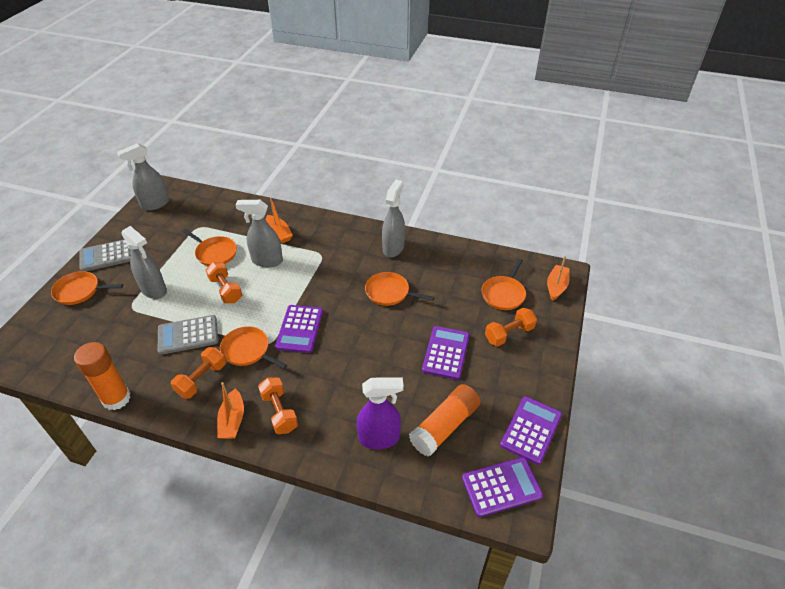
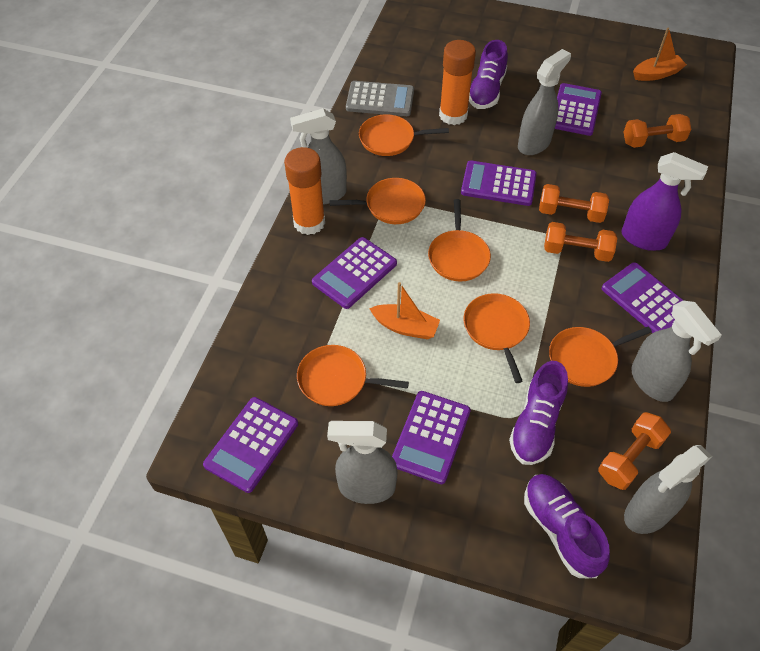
grey calculator: [80,239,131,271] [158,315,218,355] = 2 -> [346,81,414,116] = 1
grey spray bottle: [117,143,169,211] [121,226,167,299] [235,200,283,267] [382,180,405,257] = 4 -> [290,108,347,205] [327,421,398,504] [518,49,571,155] [624,445,713,534] [631,301,722,402] = 5
orange boat: [217,382,244,439] [266,197,293,243] [547,256,570,301] = 3 -> [369,282,440,339] [633,27,686,81] = 2
orange pan: [51,271,123,305] [183,229,237,266] [220,326,287,369] [365,272,434,306] [482,259,526,310] = 5 -> [297,345,409,406] [329,178,426,224] [359,114,449,156] [428,199,491,281] [464,293,530,383] [549,326,652,387] = 6
purple calculator: [275,305,323,353] [422,326,469,380] [462,457,543,517] [500,396,562,465] = 4 -> [203,397,298,493] [312,237,397,309] [392,391,471,484] [461,160,537,206] [555,83,602,136] [602,262,684,333] = 6
purple shoe: none = 0 -> [469,40,508,109] [509,361,568,465] [524,474,610,578] = 3

